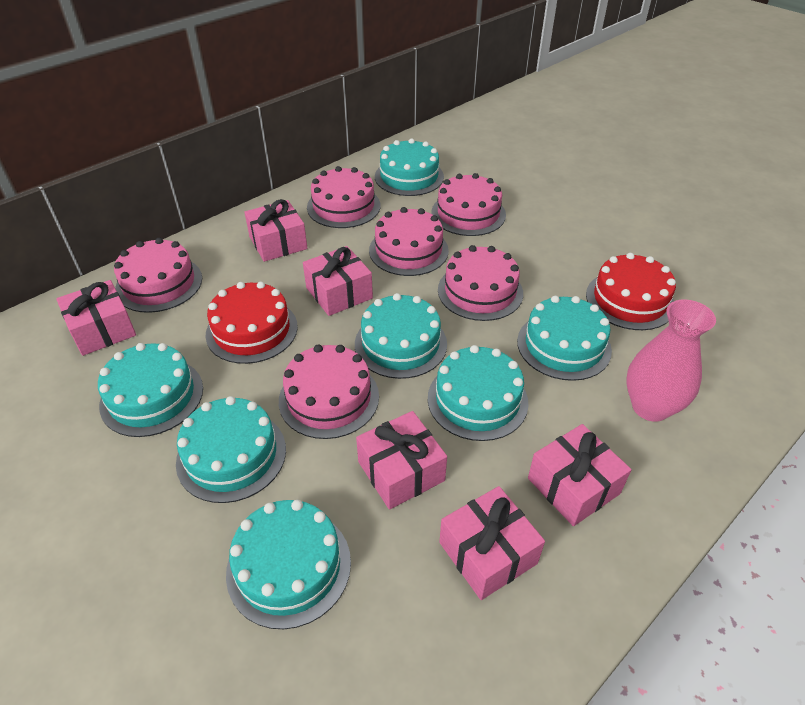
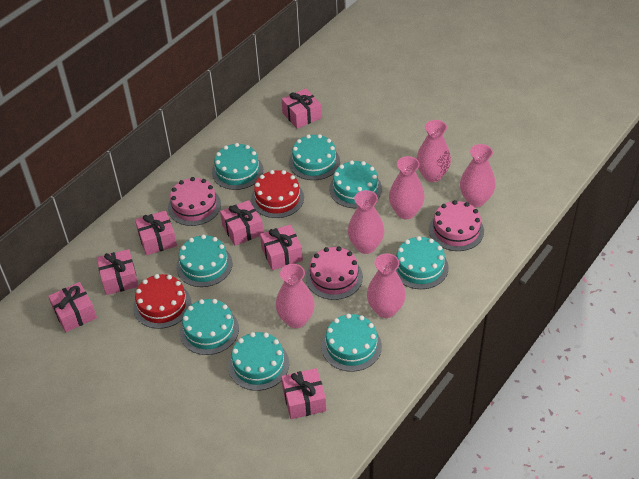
pink cake: [114,238,202,313] [279,344,379,439] [307,166,380,228] [369,207,449,276] [431,173,506,236] [438,245,523,321] = 6 -> [168,177,221,226] [306,247,363,300] [429,200,484,251] = 3
pink gift: [56,280,136,356] [244,199,307,262] [303,246,373,316] [356,411,447,510] [439,486,545,600] [528,424,632,526] = 6 -> [48,282,97,332] [97,249,139,295] [135,211,177,255] [220,200,264,246] [260,225,303,270] [281,368,326,419] [282,88,321,129] = 7
pink vase: [626,300,716,422] = 1 -> [276,264,315,328] [348,190,384,254] [367,253,406,318] [389,156,425,219] [416,120,451,182] [460,144,496,207] = 6
turquoise cake: [98,343,203,437] [176,396,286,503] [226,500,351,629] [355,293,447,379] [375,139,444,196] [428,345,528,441] [517,296,612,381] = 7 -> [176,235,232,287] [180,299,239,355] [212,143,263,190] [228,332,289,391] [289,134,340,180] [321,314,382,372] [329,160,382,208] [395,236,449,289] = 8

